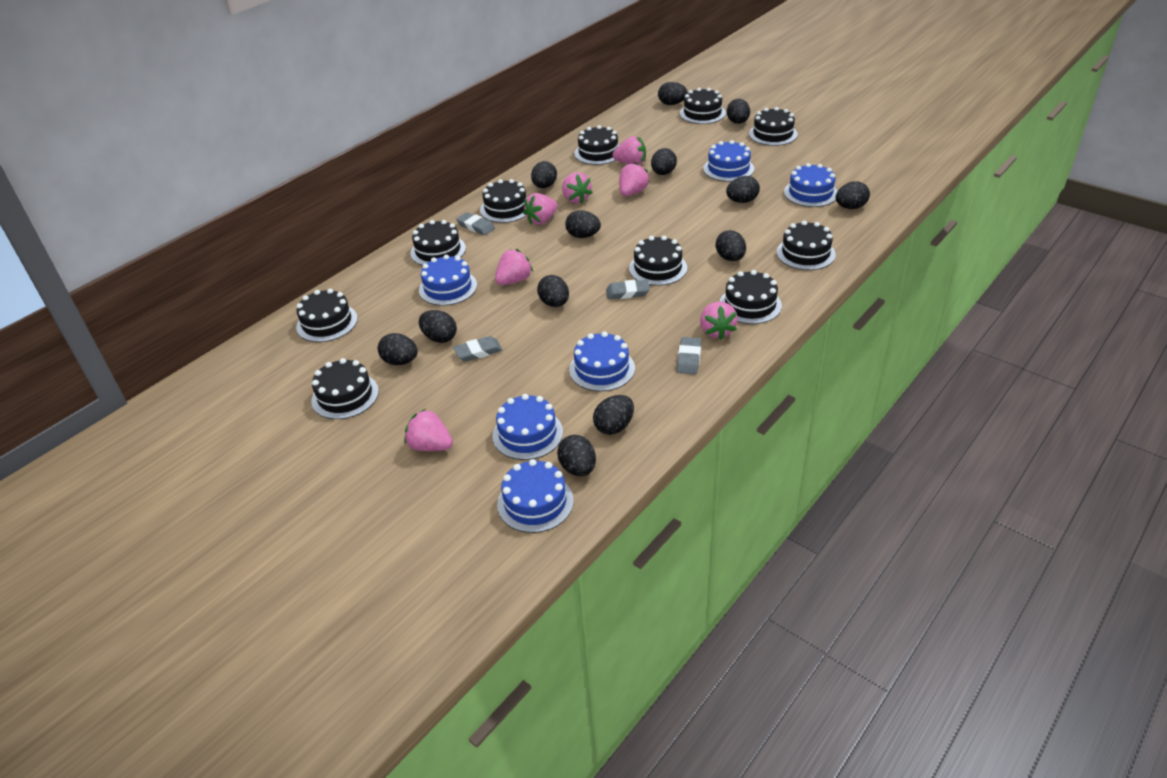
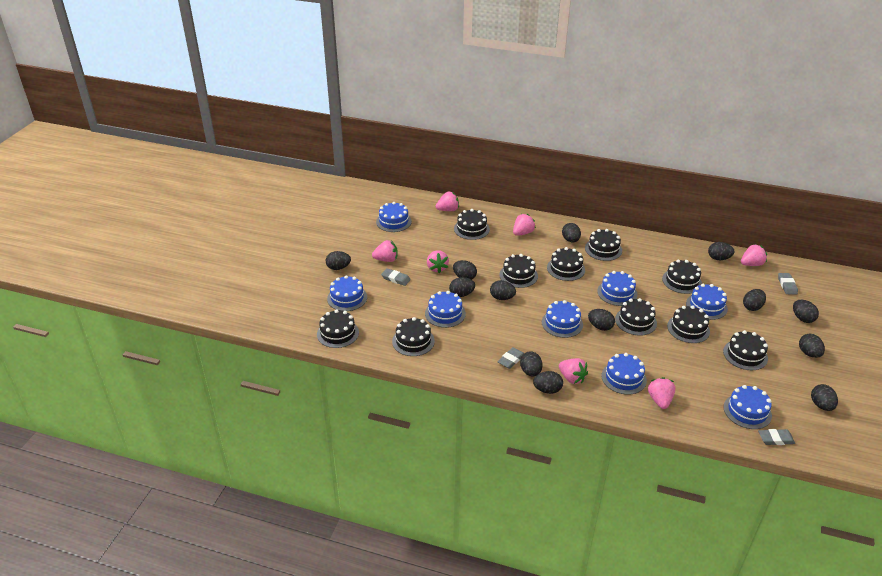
blue cake: [419,255,477,306] [492,394,563,460] [497,459,574,533] [569,331,635,391] [703,140,754,182] [784,163,837,207] = 6 -> [327,275,367,311] [376,202,412,232] [425,291,466,328] [542,300,583,338] [597,271,637,306] [601,353,647,395] [686,284,728,320] [723,385,772,429] = 8

